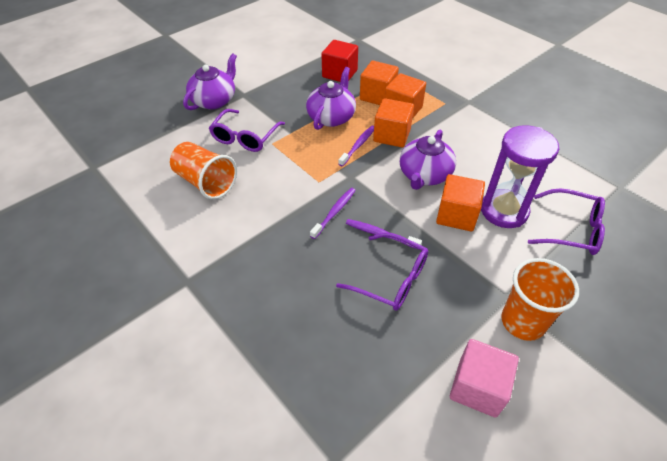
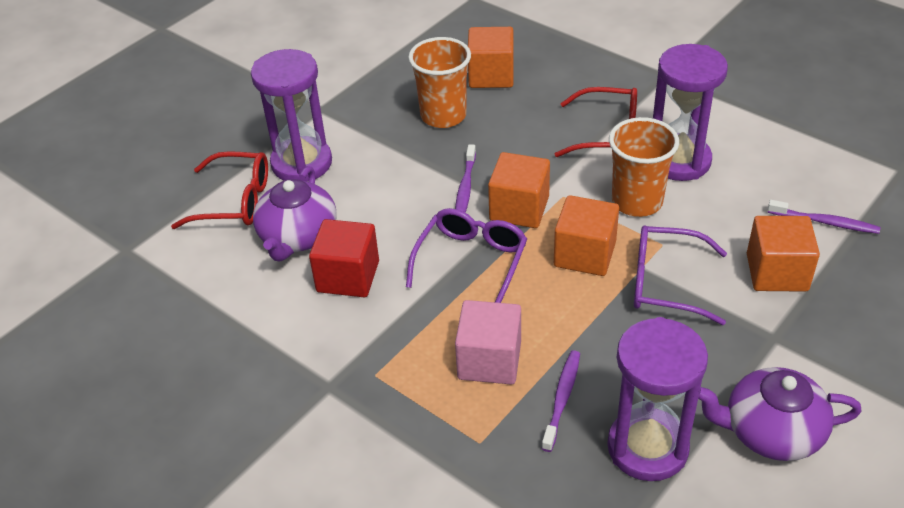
purple glasses: [209,109,285,152] [336,233,428,311] [528,188,605,255] = 3 -> [406,208,527,303] [634,226,727,325] = 2
purple hourglass: [481,125,559,228] = 1 -> [251,49,332,182] [607,317,708,481] [653,44,728,181] = 3
purple teapot: [183,53,237,110] [306,67,356,130] [400,130,456,190] = 3 -> [253,166,337,261] [698,367,862,461] = 2
red glasses: none = 0 -> [171,151,268,229] [554,87,637,157] = 2

